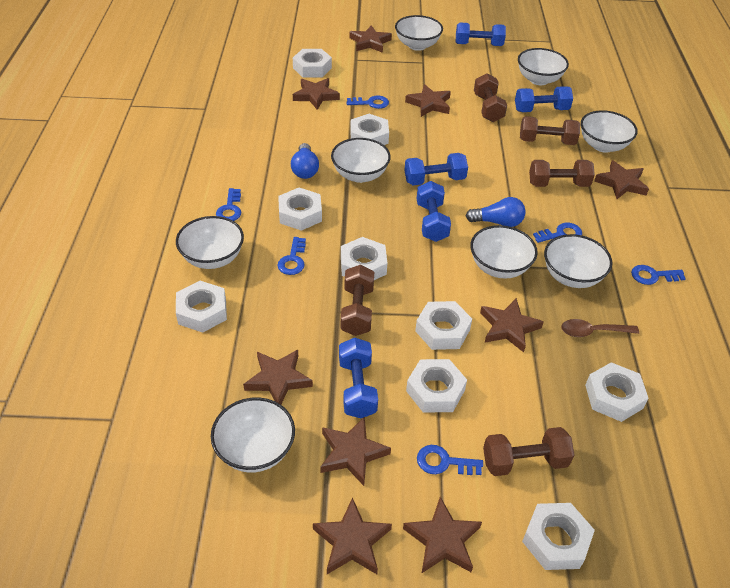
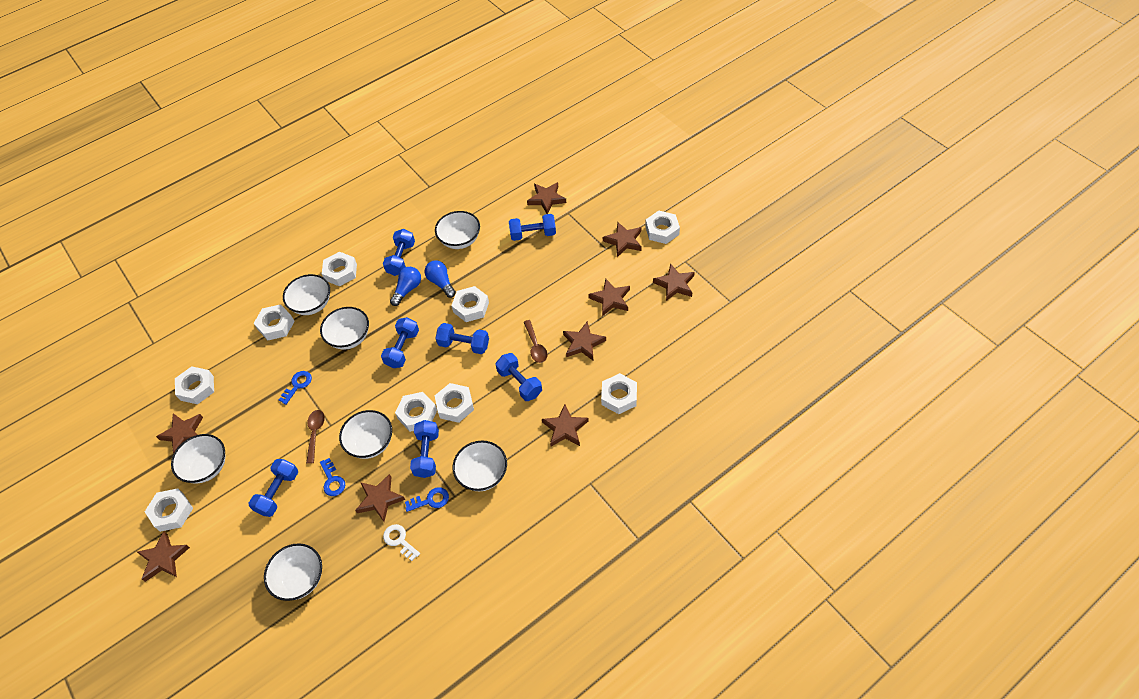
blue dumbbell: [339,338,378,418] [404,153,468,185] [417,181,451,242] [456,23,506,46] [515,86,573,112] = 5 -> [248,459,298,517] [381,317,419,368] [383,229,415,276] [410,420,439,478] [435,323,489,354] [496,353,542,401] [509,214,556,241] = 7
blue key: [216,188,241,221] [277,237,306,275] [346,96,389,109] [417,445,483,475] [533,223,582,243] [631,265,686,285] = 6 -> [279,371,312,405] [320,458,345,496] [405,487,449,512] = 3
brown dumbbell: [341,265,374,336] [474,73,507,122] [483,427,574,476] [520,116,580,145] [529,160,595,187] = 5 -> none = 0
brown spoon: [561,319,639,337] = 1 -> [306,410,325,464] [524,320,547,363] = 2
white bowl: [176,216,244,269] [211,398,295,473] [331,138,391,183] [395,15,443,51] [470,225,538,278] [518,48,569,85] [544,234,613,288] [581,110,638,153] = 8 -> [171,434,225,483] [264,543,322,601] [283,274,330,315] [320,307,369,350] [339,410,392,459] [435,211,480,249] [453,441,507,491] = 7
white key: none = 0 -> [383,524,420,561] = 1

